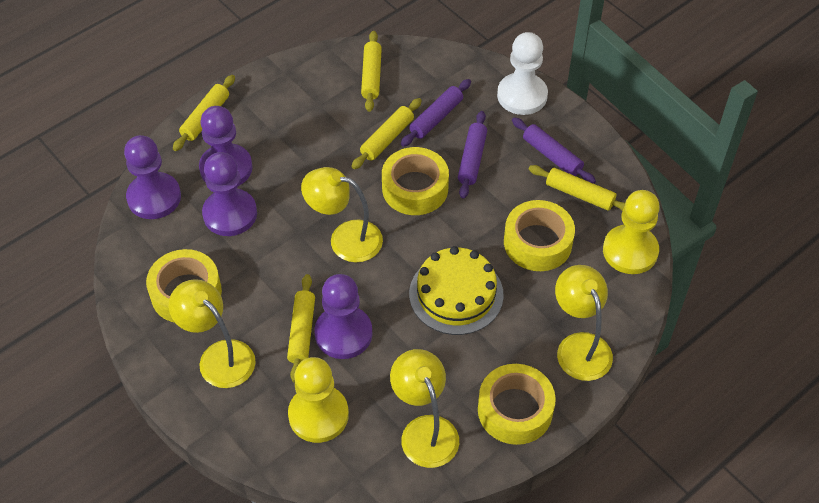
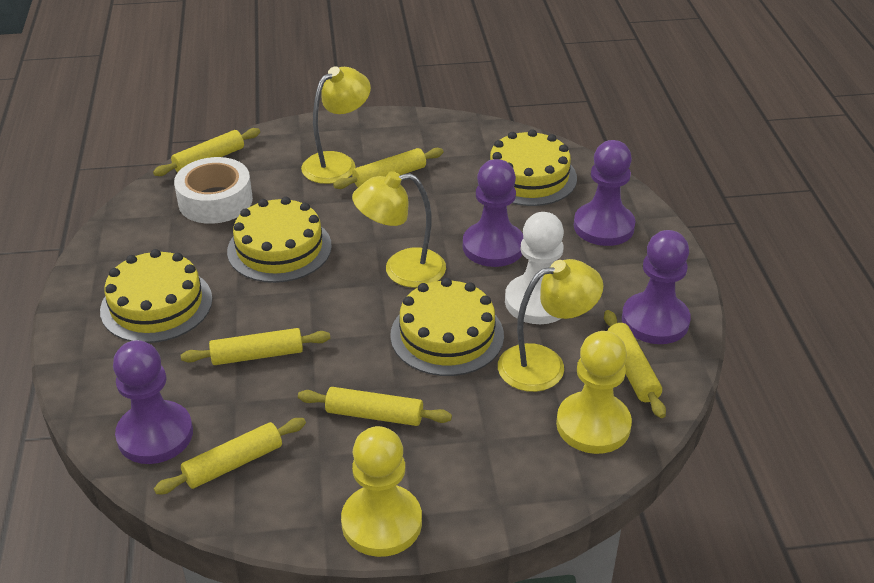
purple rolling pin: [401,79,471,147] [458,111,487,199] [512,117,596,184] = 3 -> none = 0
white tape: none = 0 -> [174,157,253,224] = 1
yellow cake: [409,246,504,335] = 1 -> [100,249,212,343] [227,197,332,283] [390,278,504,376] [490,129,577,206] = 4
yellow lamp: [168,279,256,388] [301,167,383,262] [390,349,459,468] [555,265,613,381] = 4 -> [301,66,371,184] [352,171,446,288] [498,259,603,392] = 3
yellow rolling pin: [173,75,235,151] [287,274,315,382] [351,98,422,169] [361,31,382,112] [529,165,625,211] = 5 -> [153,128,260,176] [154,418,306,494] [181,328,330,365] [298,387,452,426] [333,148,444,189] [604,310,666,418] = 6
yellow tape: [146,249,222,323] [382,147,449,215] [478,364,556,445] [504,200,575,271] = 4 -> none = 0

